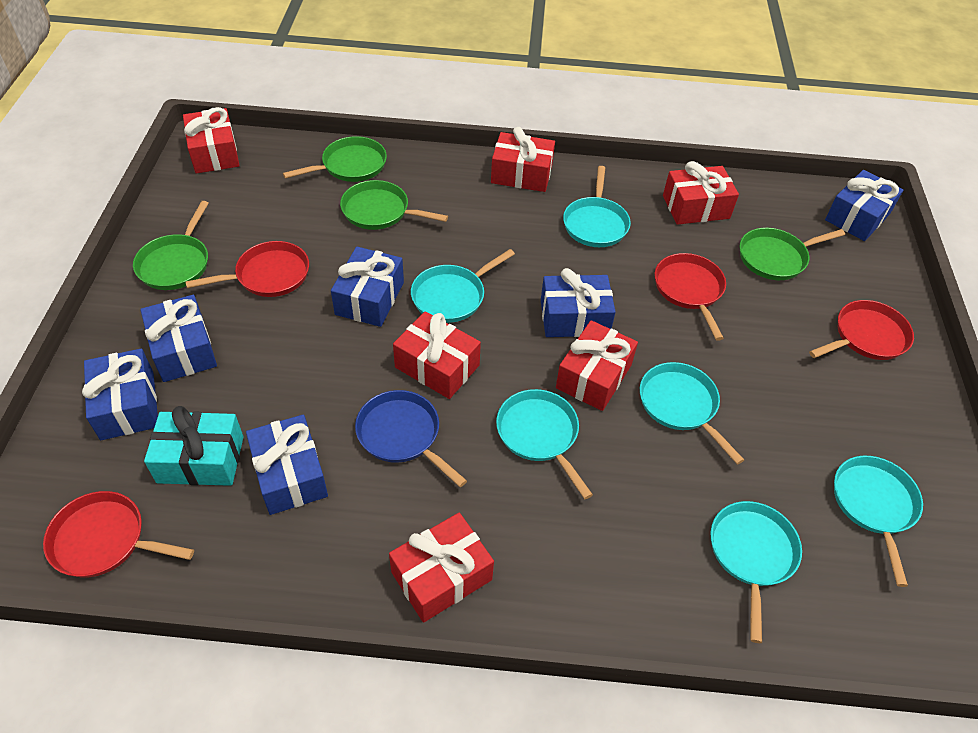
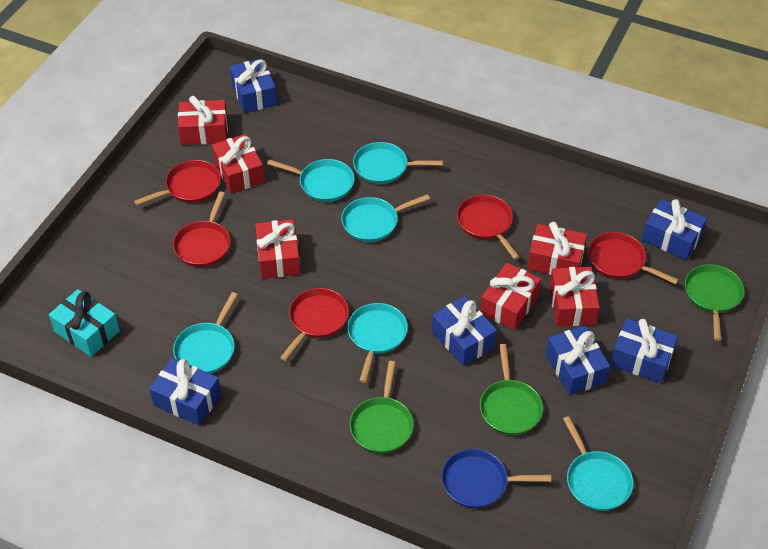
green pan: [133,201,209,290] [283,136,387,182] [340,180,448,230] [740,228,845,280] = 4 -> [349,361,414,453] [480,344,543,435] [685,264,744,341] = 3
red pan: [43,491,194,578] [185,241,309,297] [655,253,726,341] [809,300,914,360] = 4 -> [134,160,221,205] [173,192,230,267] [280,288,349,361] [457,195,520,260] [588,232,679,284] = 5

